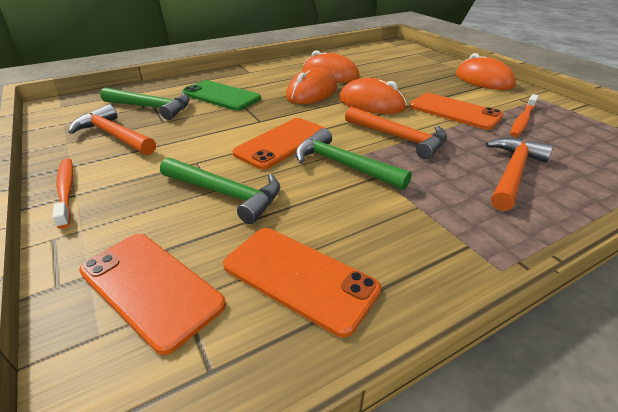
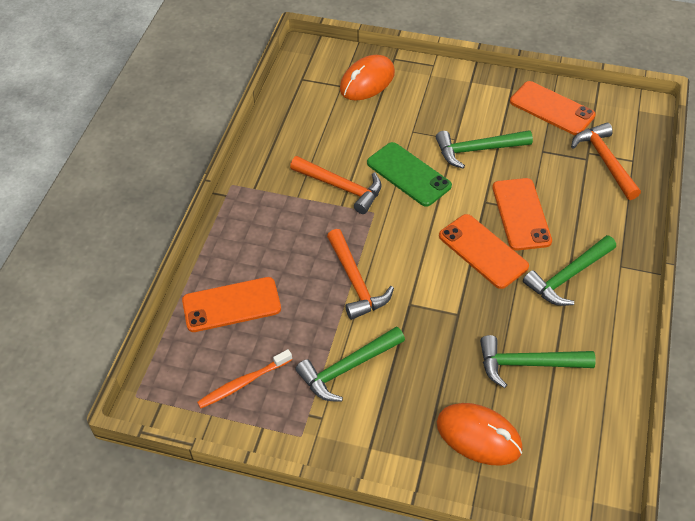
green hammer: [100,87,190,120] [160,157,280,224] [295,128,412,190] = 3 -> [295,326,405,402] [436,130,533,169] [480,335,596,388] [523,235,616,306] = 4
orange mouse: [286,68,337,104] [302,50,359,83] [339,78,407,114] [456,53,516,90] = 4 -> [340,55,395,100] [437,403,523,466] = 2
orange toothbrush: [53,158,73,229] [510,94,539,137] = 2 -> [197,349,292,408] = 1

